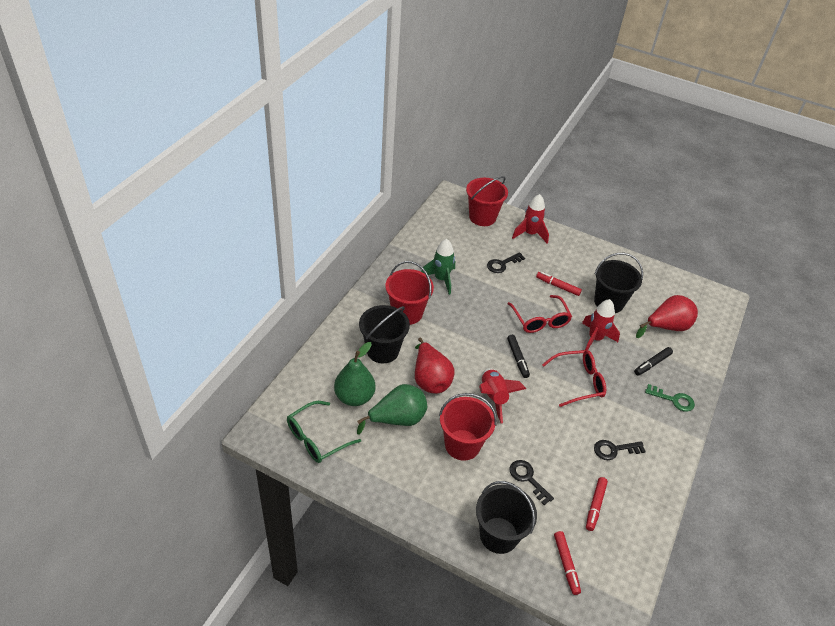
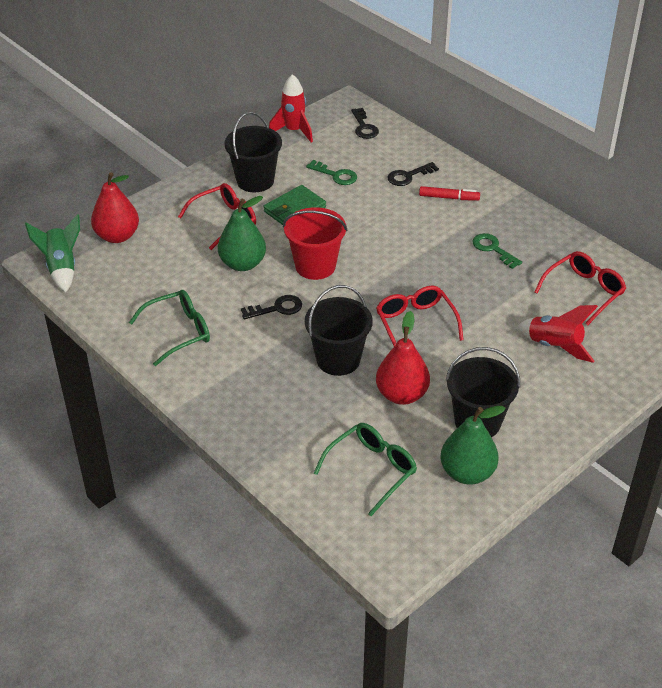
black marker: [507,335,530,378] [634,347,673,375] = 2 -> none = 0
green glasses: [287,401,361,463] = 1 -> [129,290,210,366] [314,423,417,516] = 2
green key: [645,384,695,412] = 1 -> [306,160,357,185] [472,233,522,269] = 2
green wallet: none = 0 -> [264,185,326,225] = 1
red bucket: [385,261,434,325] [439,393,497,461] [466,176,508,226] = 3 -> [283,207,347,280] = 1
red glasses: [507,295,572,333] [542,350,606,407] = 2 -> [178,183,256,250] [376,285,464,346] [534,251,626,326] = 3
red marker: [536,272,582,296] [554,531,581,595] [586,477,608,531] = 3 -> [419,186,480,201] = 1
red rocket: [479,368,526,423] [512,194,549,244] [582,299,620,350] = 3 -> [269,74,313,143] [517,305,598,363] = 2

